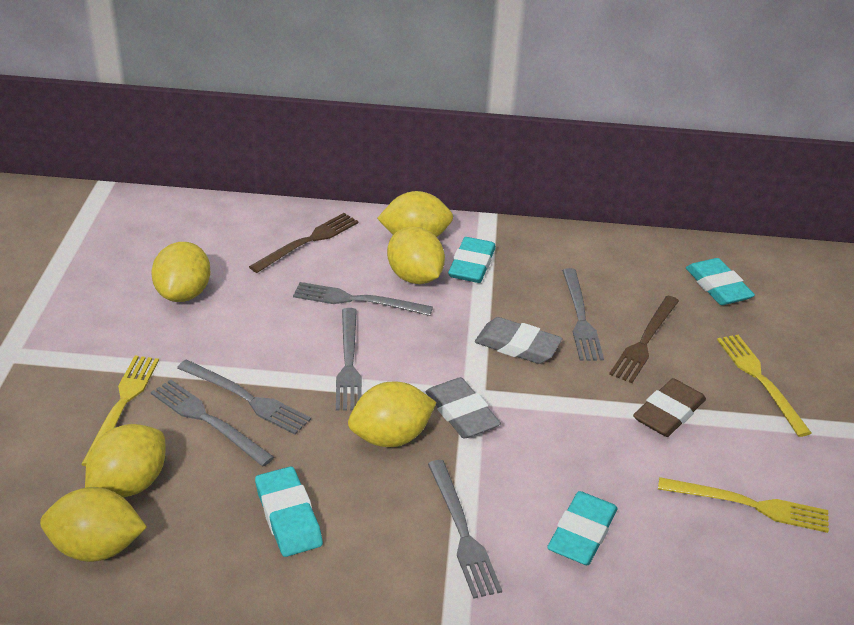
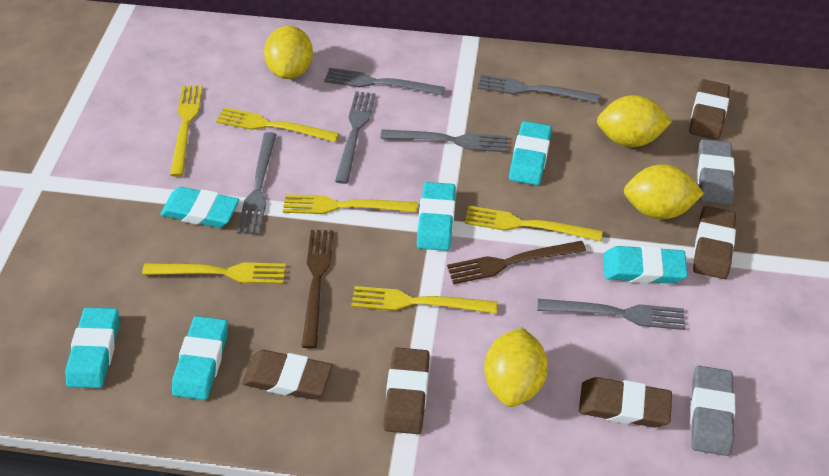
brown eraser: [633,378,706,437] = 1 -> [242,350,332,399] [383,347,430,434] [579,377,672,427] [689,79,730,140] [693,206,736,279] = 5
turquoise eraser: [255,466,323,557] [448,237,496,283] [547,491,617,565] [686,258,755,305] = 4 -> [65,307,119,388] [160,187,239,228] [172,316,228,400] [417,182,456,251] [509,121,552,185] [603,246,688,284] = 6
yellow fork: [81,356,159,466] [658,477,829,533] [717,335,811,437] = 3 -> [142,262,286,284] [170,85,203,177] [216,107,339,142] [283,194,418,214] [351,286,497,314] [464,206,603,241] = 6
yellow lemon: [40,487,147,562] [85,424,166,497] [151,242,210,302] [348,382,437,447] [377,191,453,237] [387,226,445,284] = 6 -> [264,26,313,79] [484,328,548,407] [597,95,672,147] [624,164,704,219] = 4

